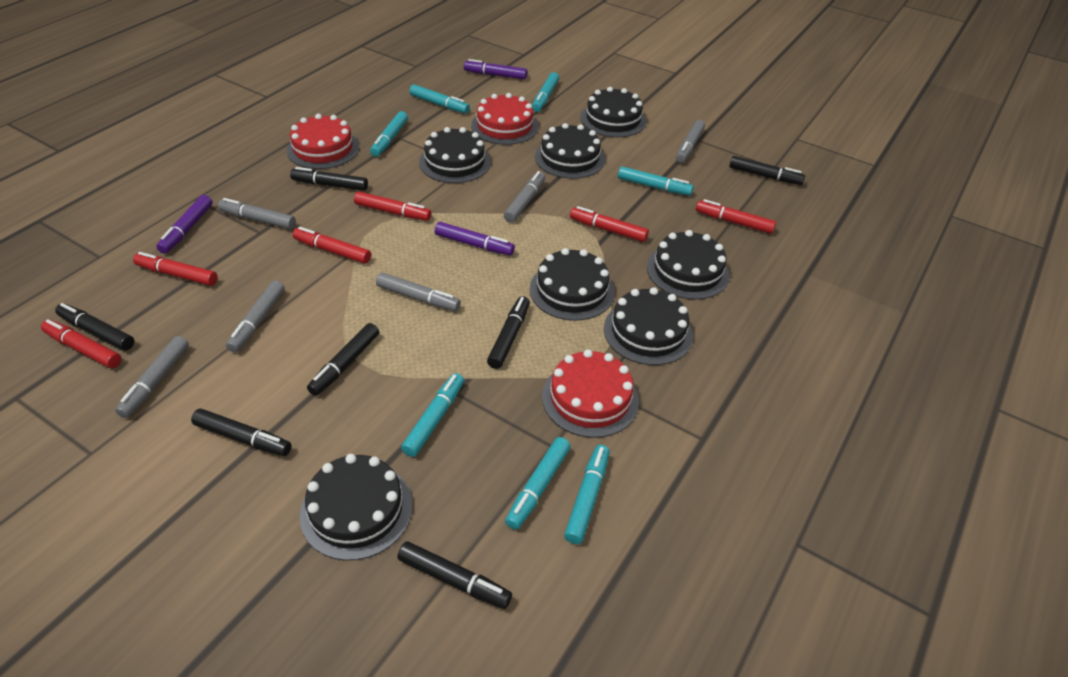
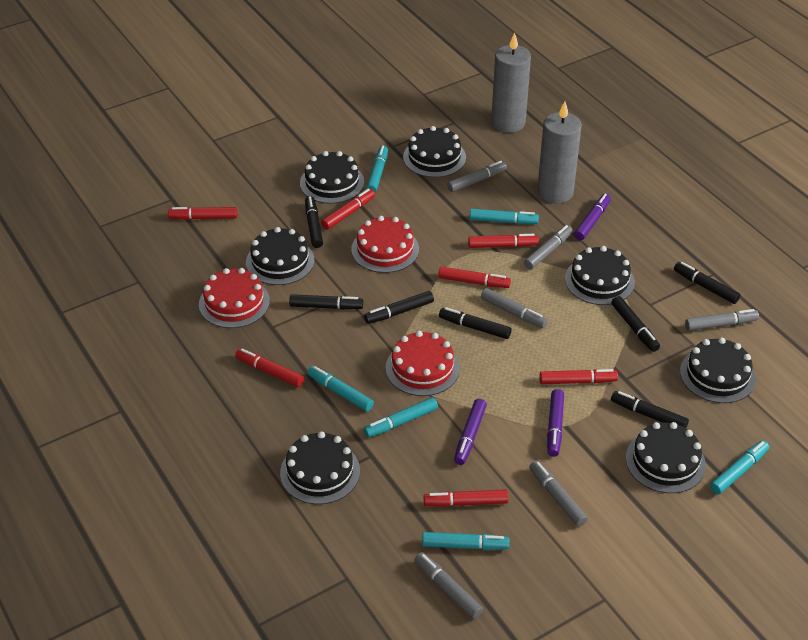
grey candle: none = 0 -> [491,33,531,133] [537,101,582,203] = 2
red marker: [41,319,122,368] [133,252,217,286] [293,227,371,264] [354,191,431,221] [570,206,649,242] [696,199,776,234] = 6 -> [168,207,237,220] [235,348,304,387] [321,189,375,230] [424,489,508,507] [438,267,511,288] [468,234,539,248] [540,369,618,384] = 7
turquoise marker: [370,111,408,157] [401,373,464,457] [409,84,470,114] [505,437,571,530] [532,72,559,112] [564,445,610,544] [618,166,694,196] = 7 -> [308,366,374,411] [364,397,438,438] [366,146,388,192] [422,532,509,550] [470,209,539,224] [710,440,769,494] = 6

